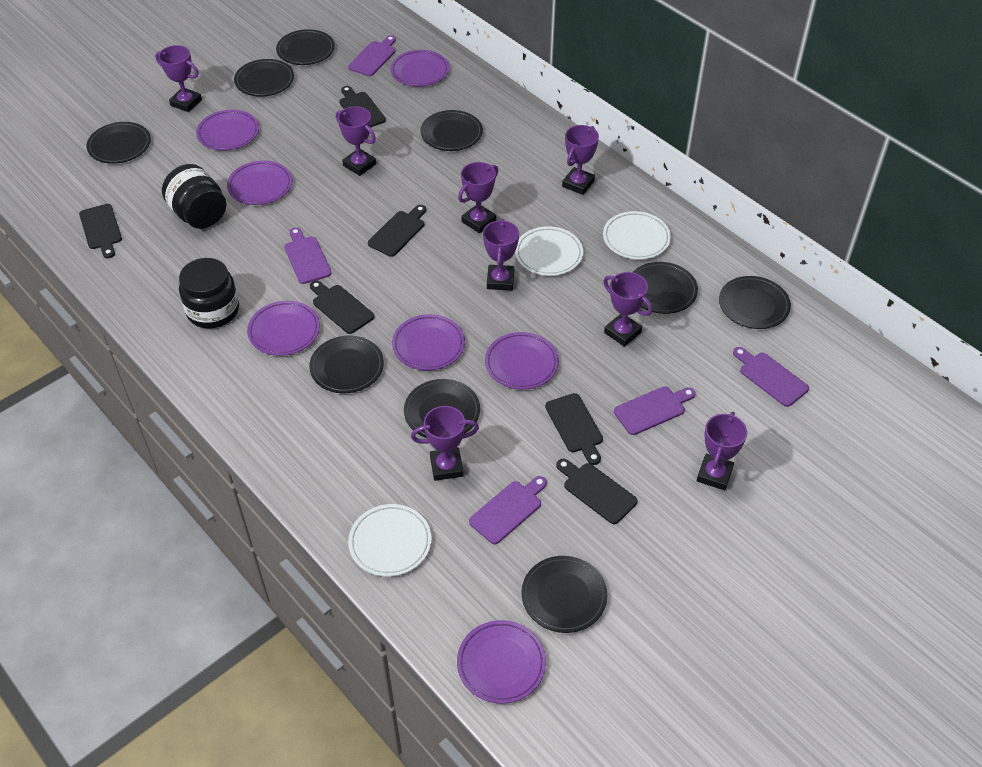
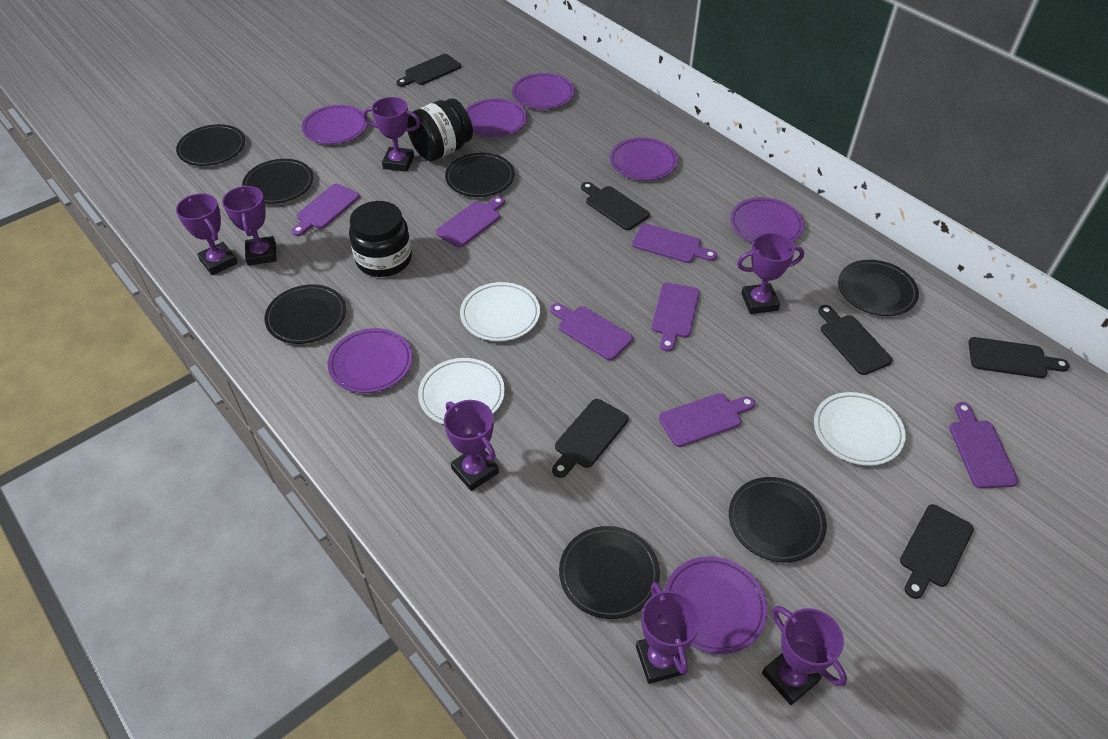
black plate: [86,122,151,164] [234,59,294,97] [276,29,335,65] [309,336,384,393] [404,379,480,438] [420,110,483,151] [522,556,607,633] [633,262,698,314] [719,276,791,329] = 9 -> [176,124,245,166] [242,159,313,204] [264,284,346,344] [445,153,515,197] [559,526,660,619] [729,477,827,562] [838,260,919,316] = 7
purple cutting board: [284,227,332,284] [348,35,396,76] [469,476,547,544] [614,386,695,435] [733,347,809,407] = 5 -> [292,184,360,236] [436,197,505,248] [550,303,633,360] [632,224,717,263] [651,283,700,352] [659,393,755,447] [949,402,1019,489] = 7
purple trophy: [155,45,202,112] [336,106,376,176] [411,406,479,481] [458,162,498,233] [483,219,519,290] [562,125,599,195] [603,272,652,347] [697,412,747,490] = 8 -> [176,193,238,275] [222,185,276,266] [363,97,420,172] [444,400,499,491] [636,582,700,684] [737,233,804,314] [762,606,847,705] = 7

